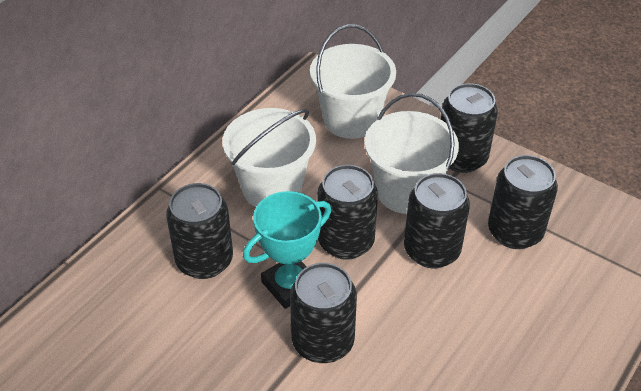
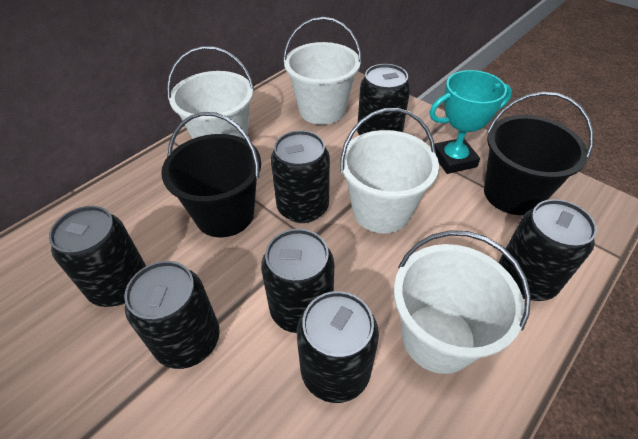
black bucket: none = 0 -> [161,112,261,237] [484,92,594,215] = 2
black can: [166,183,233,279] [290,263,357,363] [317,165,378,260] [404,173,470,268] [441,83,498,173] [488,155,558,249] = 6 -> [49,206,146,307] [124,261,220,369] [261,229,334,333] [271,130,330,223] [297,291,379,403] [357,64,410,135] [499,199,597,301] = 7
white bucket: [223,108,316,207] [310,25,396,139] [364,93,459,214] = 3 -> [167,46,254,140] [283,17,362,125] [340,108,439,233] [394,230,531,374] = 4

